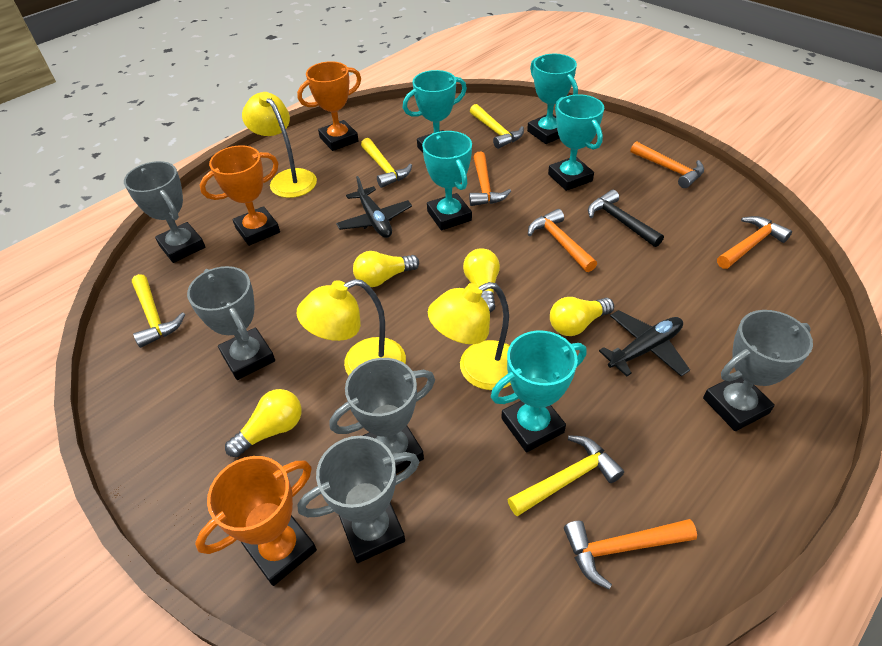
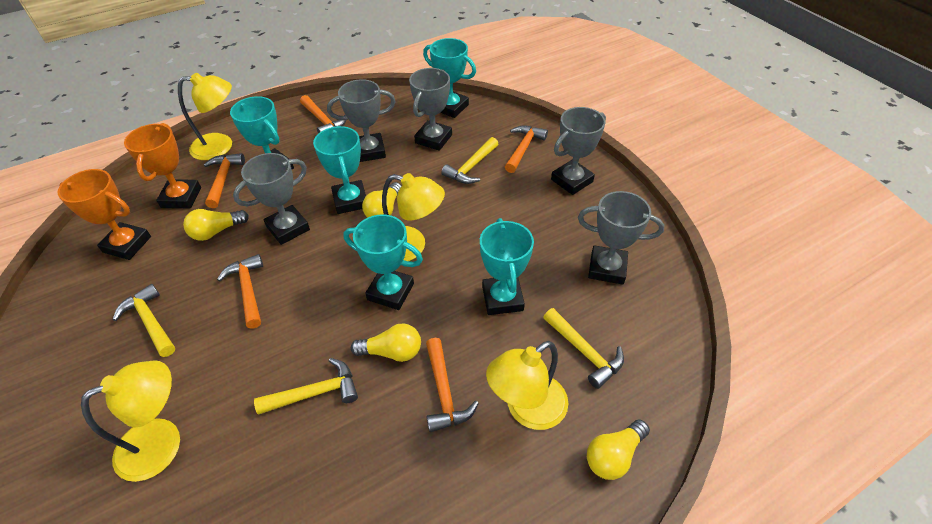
black hammer: [588,190,664,247] = 1 -> none = 0
black plane: [336,176,412,238] [599,310,690,377] = 2 -> none = 0
orange trophy: [195,456,317,586] [200,145,280,246] [297,61,361,151] = 3 -> [58,169,151,260] [124,123,201,209] = 2
yellow lamp: [242,92,317,198] [297,279,406,375] [428,282,511,390] = 3 -> [81,360,180,482] [178,73,232,160] [382,173,445,261] [486,341,568,430] = 4

